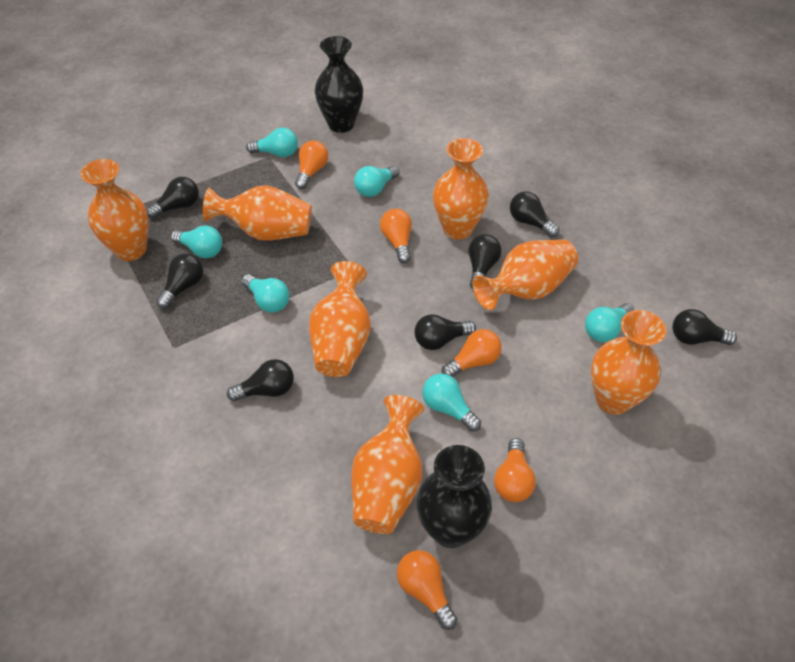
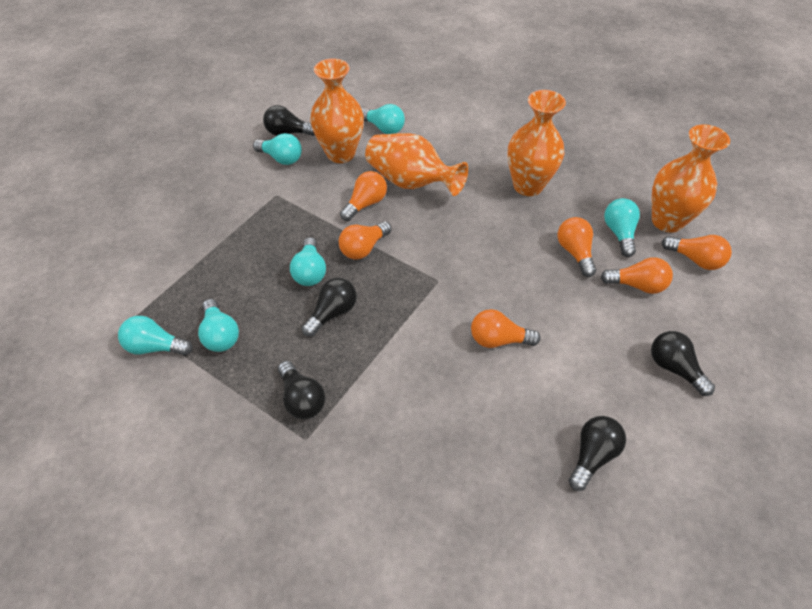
black light bulb: [146,177,199,218] [156,253,203,308] [227,359,294,401] [414,314,476,350] [469,234,502,289] [510,191,559,237] [672,309,737,345] = 7 -> [263,105,315,136] [278,361,326,420] [302,278,357,337] [569,416,626,491] [651,331,715,396] = 5
black vase: [314,36,363,133] [416,445,492,548] = 2 -> none = 0
orange light bulb: [295,140,328,189] [380,209,412,263] [397,550,458,630] [442,329,502,377] [494,438,536,502] = 5 -> [339,222,392,260] [340,171,387,221] [471,309,541,348] [558,217,596,277] [601,257,673,294] [662,235,732,270] = 6
orange vase: [80,159,149,261] [203,185,312,241] [309,261,371,377] [351,395,424,534] [433,138,489,239] [473,239,578,310] [591,310,666,415] = 7 -> [310,58,364,163] [365,133,468,196] [507,90,566,196] [652,124,730,233] = 4

